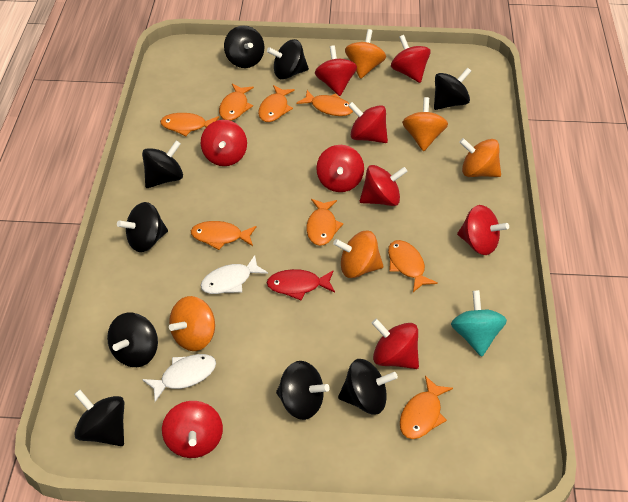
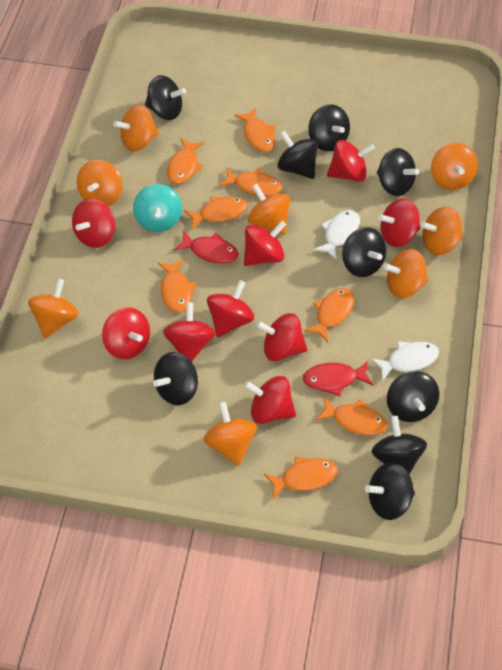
orange spinning top: [169,296,215,351] [333,231,384,278] [345,29,386,79] [402,97,448,151] [459,138,501,177] = 5 -> [28,278,79,339] [77,160,122,206] [114,105,159,152] [203,402,257,466] [248,184,291,235] [383,249,428,298] [420,207,463,255] [431,143,478,190] = 8
red fish: [267,269,335,300] = 1 -> [173,230,238,263] [303,361,373,396] = 2

